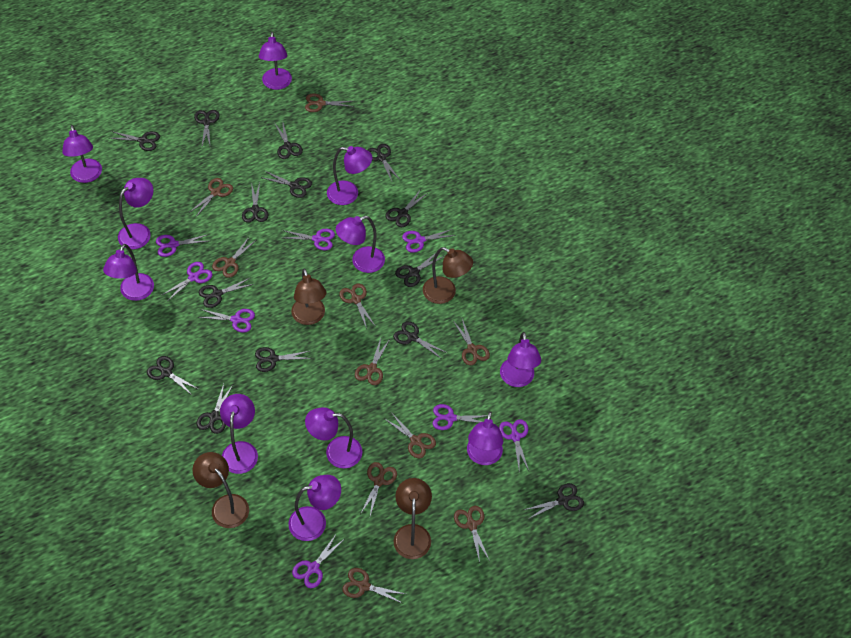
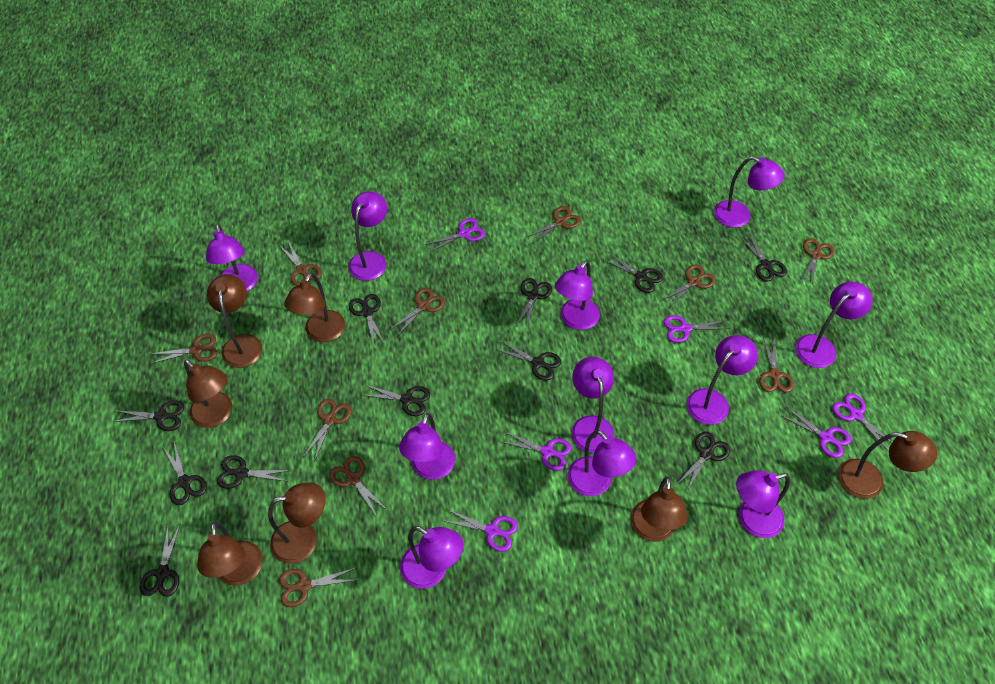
black scissors: [110,131,160,151] [147,356,200,396] [194,110,220,146] [197,384,233,434] [199,278,254,308] [242,183,268,223] [255,347,312,372] [263,171,312,198] [275,123,303,159] [367,144,400,181] [385,189,428,227] [393,321,447,358] [395,253,444,287] [524,483,584,519] = 14 -> [112,400,184,431] [139,523,181,596] [164,442,207,505] [217,455,291,489] [348,294,384,346] [363,385,430,416] [495,341,561,381] [515,278,552,330] [604,252,663,293] [676,432,730,491] [740,234,787,281] = 11
brown lamp: [192,452,249,528] [291,269,326,325] [394,478,432,559] [423,247,473,304] = 4 -> [184,360,232,428] [197,522,263,586] [207,274,263,368] [268,482,326,564] [284,273,345,342] [630,477,688,542] [838,431,938,499] = 7
purple scissors: [156,234,209,257] [162,262,212,301] [198,309,255,333] [282,229,335,251] [292,533,343,588] [402,229,456,253] [433,404,488,430] [499,419,529,471] = 8 -> [425,218,485,253] [445,509,518,552] [499,431,572,471] [664,315,730,343] [780,407,851,458] [832,393,892,452] = 6

